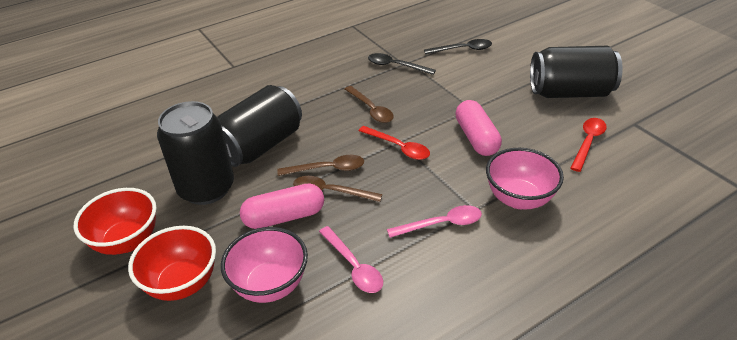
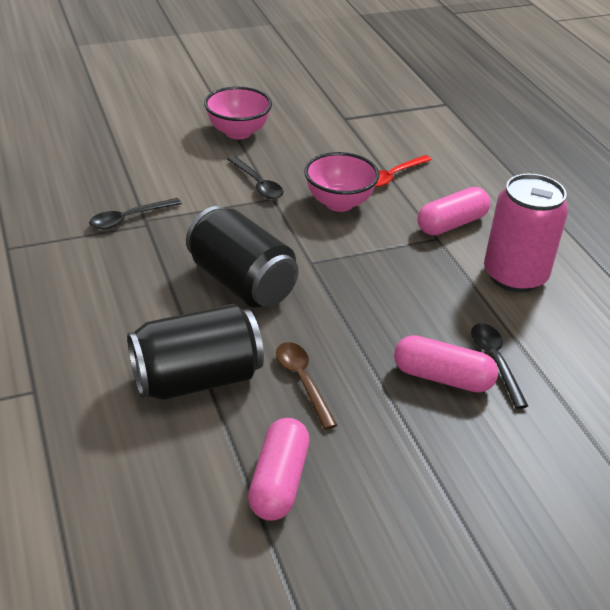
black can: [157,101,234,205] [217,85,302,167] [530,46,623,98] = 3 -> [127,304,264,400] [186,206,299,308] = 2
black spoon: [368,53,436,75] [424,39,492,54] = 2 -> [89,198,182,229] [227,156,284,199] [471,323,528,409] = 3
brown spoon: [277,155,364,176] [293,176,382,202] [345,86,394,123] = 3 -> [276,342,337,430] = 1
pink can: none = 0 -> [484,174,568,293] = 1
pink capsule: [240,183,324,229] [455,100,502,156] = 2 -> [248,418,309,521] [394,335,498,392] [417,187,490,235] = 3
pink spoon: [319,226,383,293] [387,205,482,238] = 2 -> none = 0
red bowl: [74,188,156,255] [128,226,216,301] = 2 -> none = 0
red spoon: [359,126,430,160] [571,118,607,172] = 2 -> [375,155,432,187] = 1

